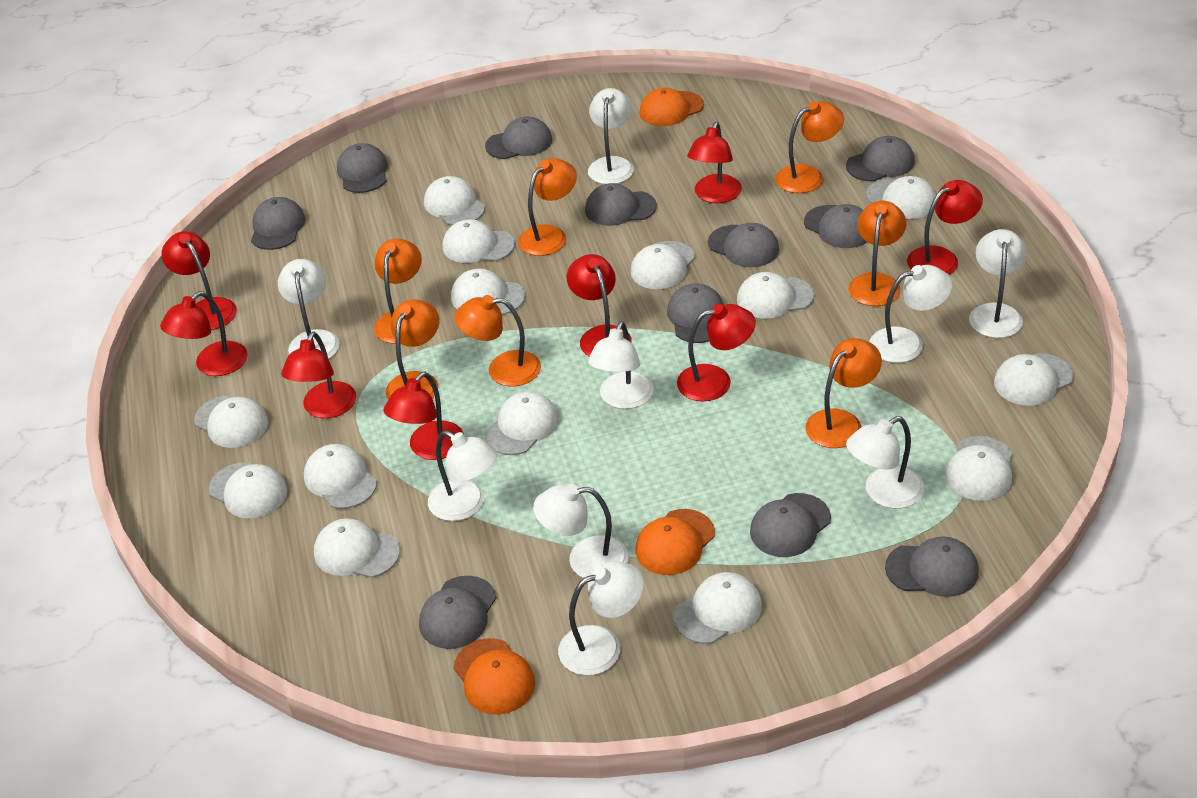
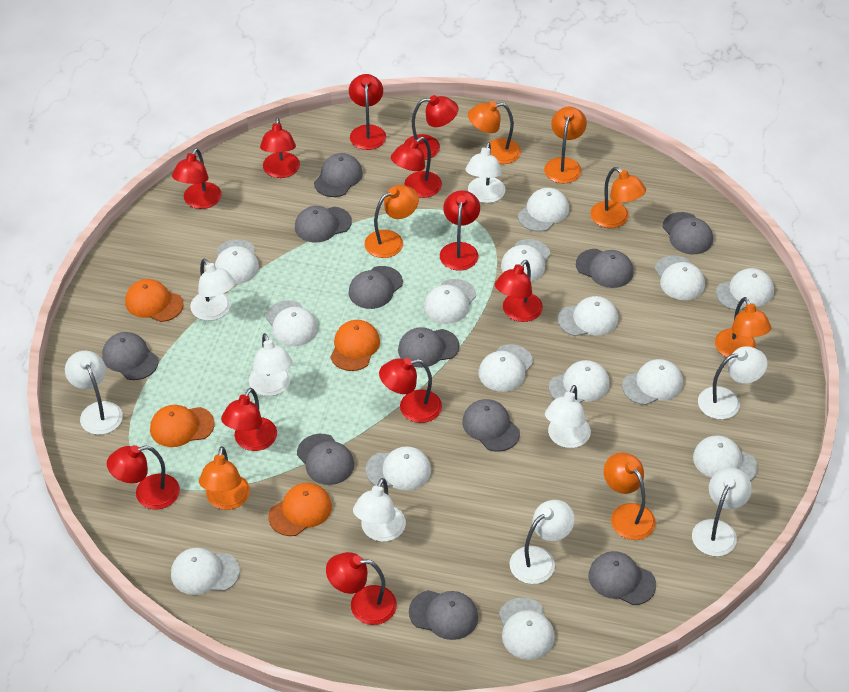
orange cap: [454,638,535,715] [636,509,715,575] [640,88,704,126] = 3 -> [125,279,184,322] [150,405,215,447] [268,483,332,536] [330,320,380,371] = 4
red lamp: [160,291,247,376] [161,231,237,330] [281,332,356,418] [384,371,464,460] [567,254,632,356] [677,304,756,401] [687,122,742,203] [907,180,983,275] = 8 -> [107,445,180,510] [172,148,222,209] [221,388,277,451] [260,117,300,178] [326,552,397,625] [349,74,386,150] [379,358,442,423] [391,137,442,198] [404,95,458,160] [440,190,480,271] [495,260,543,322] = 11
white cap: [194,395,268,448] [209,462,287,519] [304,444,377,509] [314,518,400,578] [424,176,485,225] [443,219,515,263] [451,269,525,315] [485,391,559,455] [631,241,695,289] [673,572,762,644] [737,272,814,319] [866,176,936,219] [946,436,1012,501] [994,353,1073,406] = 14 -> [171,548,240,595] [215,239,259,284] [266,300,318,346] [365,446,431,490] [424,279,476,324] [478,344,533,392] [499,597,555,660] [501,239,551,282] [518,188,569,232] [549,360,610,402] [558,296,618,336] [622,359,683,405] [655,255,705,300] [693,435,757,481] [716,268,774,310] = 15

